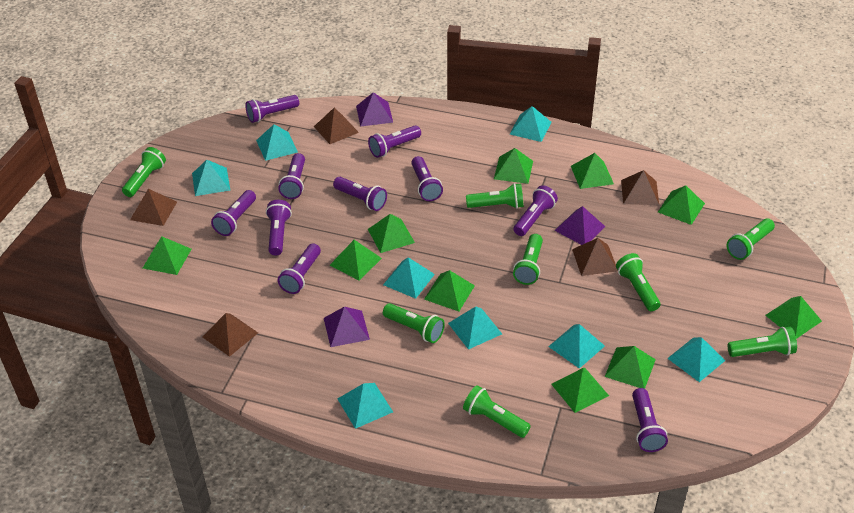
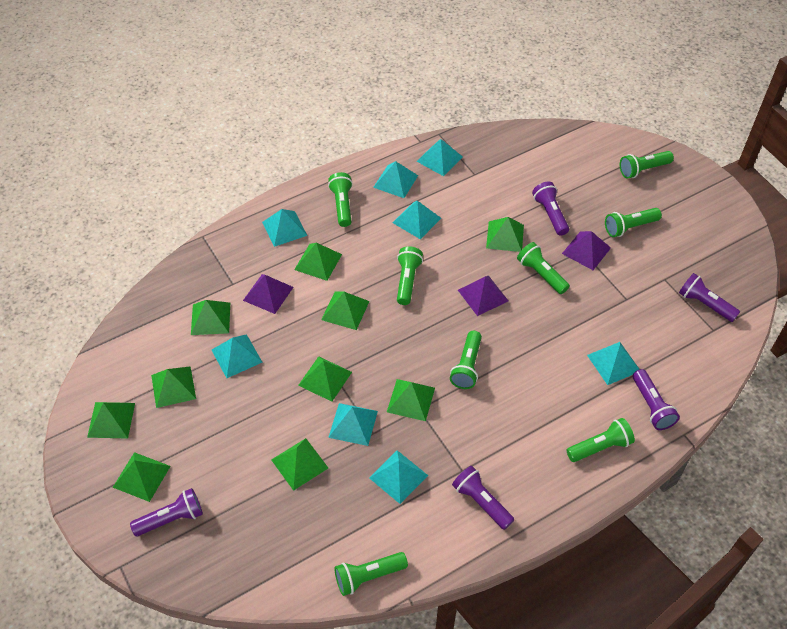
brown pyramid: [130,189,177,226] [203,313,258,357] [314,108,359,144] [572,238,618,276] [621,170,659,205] = 5 -> none = 0
purple flashlight: [211,190,256,236] [245,95,299,123] [266,200,292,256] [278,153,305,199] [278,244,321,294] [333,177,387,211] [368,125,421,158] [411,156,443,201] [514,185,558,236] [632,388,668,452] = 10 -> [130,488,203,536] [452,466,514,530] [532,182,569,236] [633,369,680,430] [679,273,740,322] = 5

